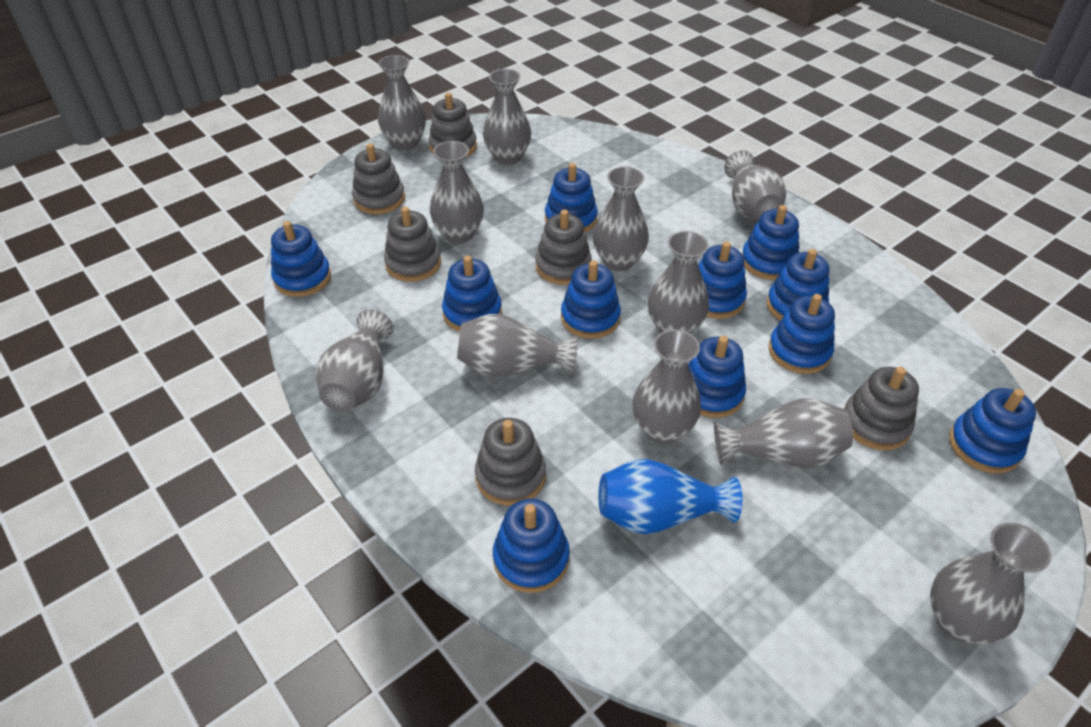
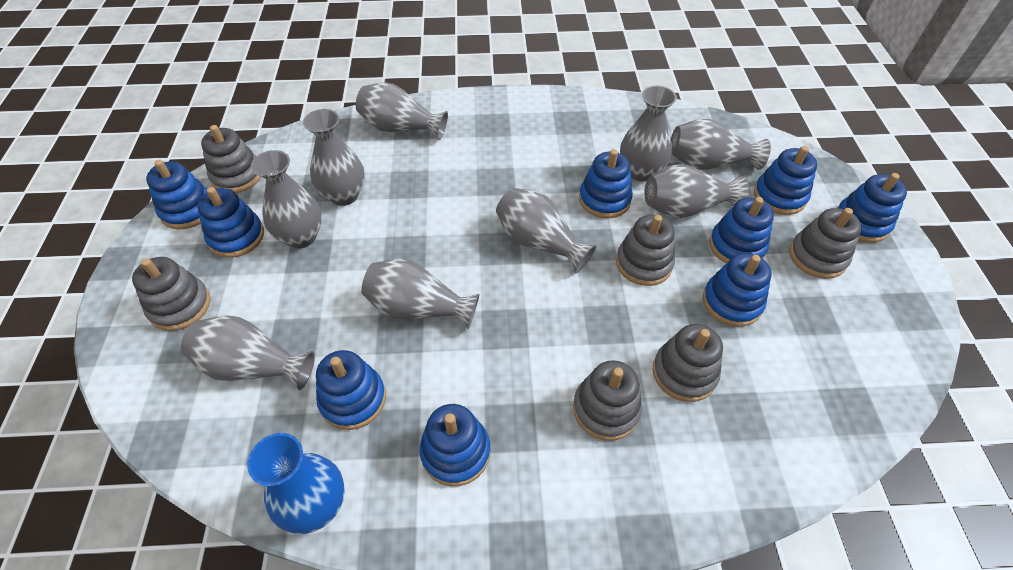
blue stacking toy: [271,221,331,297] [442,256,502,332] [493,499,570,593] [545,163,598,233] [561,260,621,339] [688,336,746,418] [698,242,747,319] [742,205,799,280] [767,249,829,320] [768,294,835,374] [949,388,1036,473] = 11 -> [146,160,207,229] [197,187,264,258] [316,350,386,430] [419,404,490,486] [579,149,633,219] [703,253,772,327] [709,197,774,263] [754,146,817,215] [838,173,907,243] = 9
grey vase: [316,309,394,412] [378,55,426,150] [430,141,484,244] [457,314,578,377] [483,69,531,165] [593,166,649,271] [633,329,701,444] [648,231,709,334] [714,399,853,468] [724,150,786,221] [930,523,1051,644] = 11 -> [181,315,315,390] [251,150,322,248] [303,109,365,206] [356,82,448,140] [361,259,480,330] [496,188,597,274] [620,86,677,181] [644,164,750,218] [671,119,771,170] = 9

